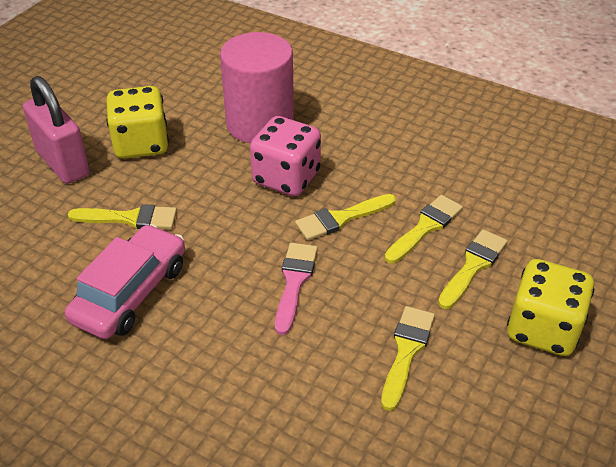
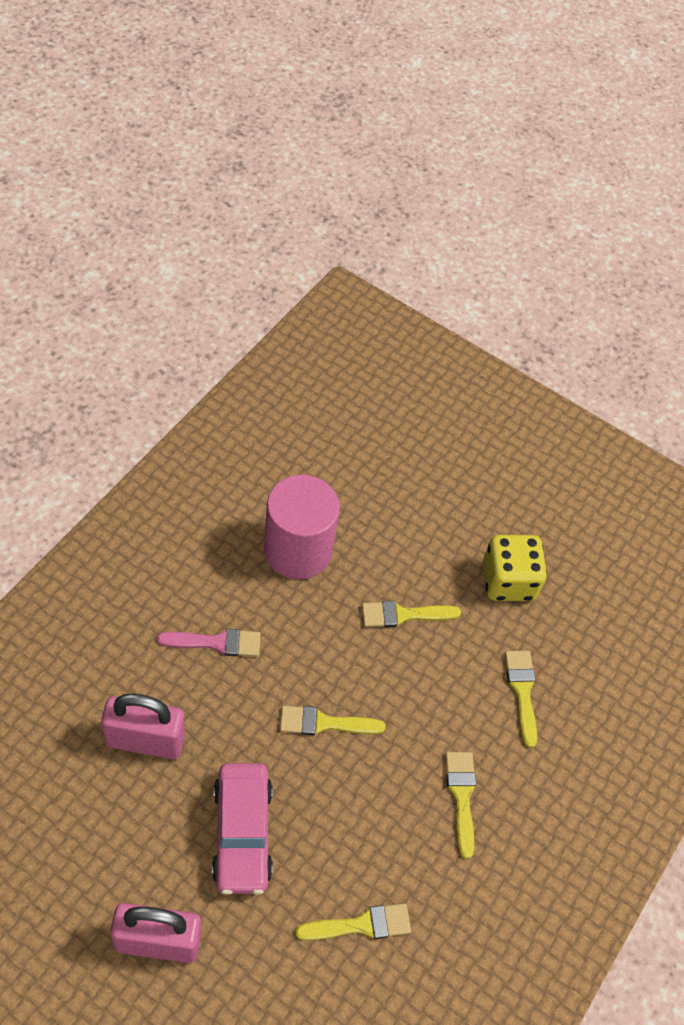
pink dice: [250,116,321,196] = 1 -> none = 0
pink padlock: [23,76,90,184] = 1 -> [101,694,185,759] [110,903,201,963] = 2
yellow dice: [107,86,169,159] [507,259,594,356] = 2 -> [483,535,547,601] = 1

